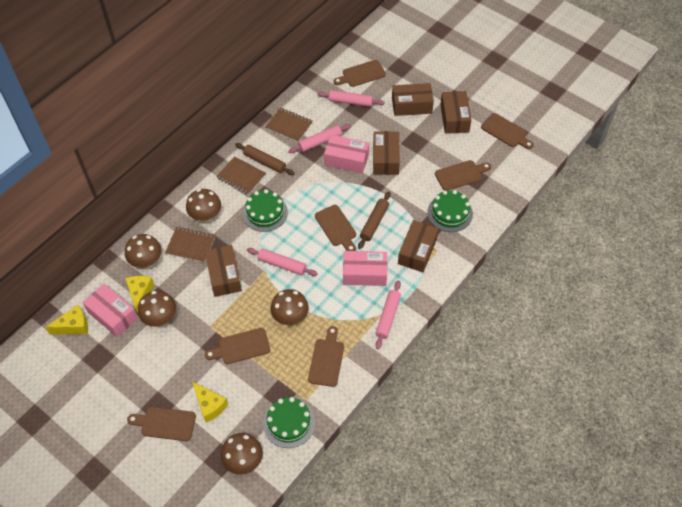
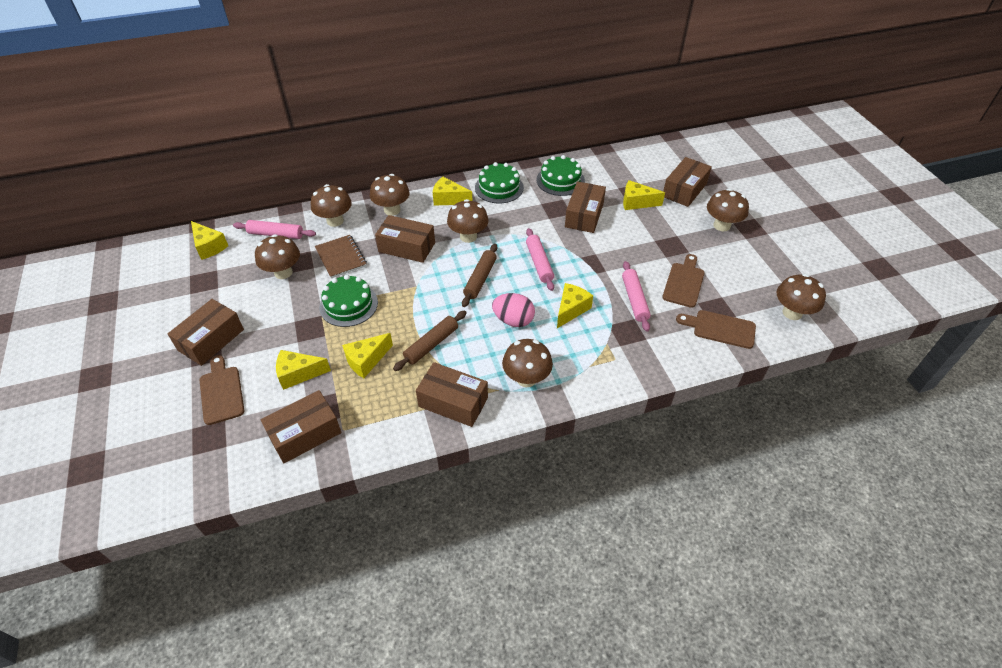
brown box: [205,245,242,297] [373,131,400,175] [392,83,434,116] [398,220,439,272] [440,91,471,134] = 5 -> [168,299,244,366] [261,390,342,464] [375,215,435,263] [416,362,488,427] [565,181,606,233] [663,157,712,207] = 6
brown cutting board: [127,407,196,441] [205,328,270,364] [308,326,344,387] [315,205,356,251] [333,60,386,87] [435,160,491,191] [481,113,534,149] = 7 -> [200,355,245,425] [662,254,704,308] [676,310,756,349] = 3
brown mushroom: [125,234,162,268] [138,291,176,327] [186,189,221,223] [221,433,263,475] [270,289,308,325] = 5 -> [255,234,300,279] [311,184,352,227] [370,174,410,216] [447,199,489,243] [502,339,553,387] [707,189,749,231] [777,274,826,320] = 7
brown notebook: [165,227,215,263] [216,156,266,195] [266,108,313,142] = 3 -> [315,235,367,278] = 1
pink box: [82,284,138,337] [324,135,369,174] [343,251,387,286] = 3 -> none = 0
pink egg: none = 0 -> [492,293,535,327] = 1
pink rolling pin: [247,248,318,276] [289,124,351,153] [318,90,385,107] [375,281,401,349] = 4 -> [233,220,316,239] [526,228,554,291] [622,261,651,332] = 3
yellow cheese: [45,305,88,335] [125,276,154,313] [192,382,228,423] = 3 -> [191,221,228,260] [276,350,331,390] [342,333,393,378] [433,177,472,206] [557,283,593,328] [623,180,665,210] = 6

